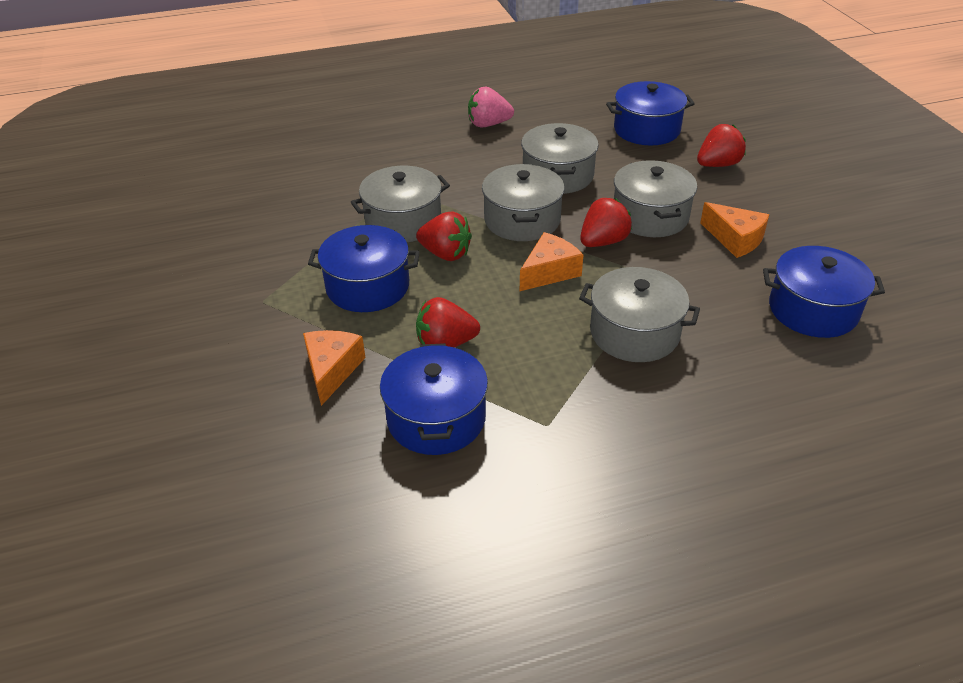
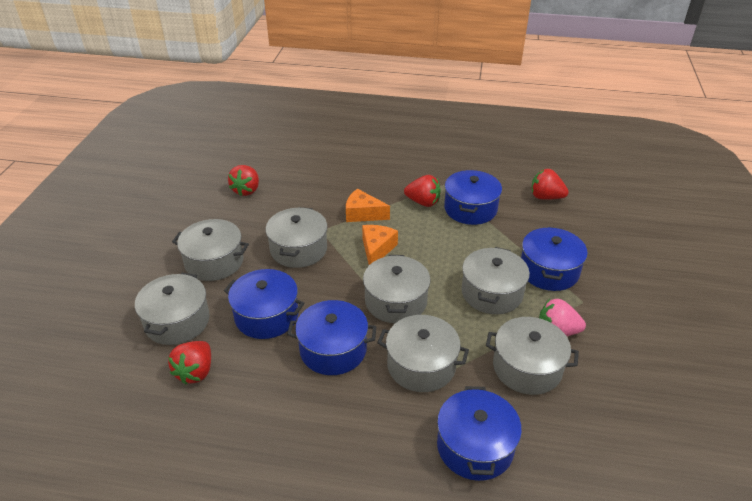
blue pot: [308,225,420,312] [380,343,488,455] [606,81,695,145] [763,246,885,338] = 4 -> [224,269,304,339] [287,300,377,375] [437,386,522,481] [444,170,502,225] [521,227,588,291] = 5
grey pot: [351,166,450,242] [482,164,565,241] [521,123,599,194] [579,267,700,362] [614,160,697,237] = 5 -> [135,273,210,345] [172,219,249,281] [266,207,328,268] [363,255,431,323] [377,315,469,392] [462,247,530,314] [486,317,579,395] = 7
orange cheese: [303,330,366,406] [520,232,583,291] [700,202,769,258] = 3 -> [346,189,390,222] [362,225,398,265] = 2

